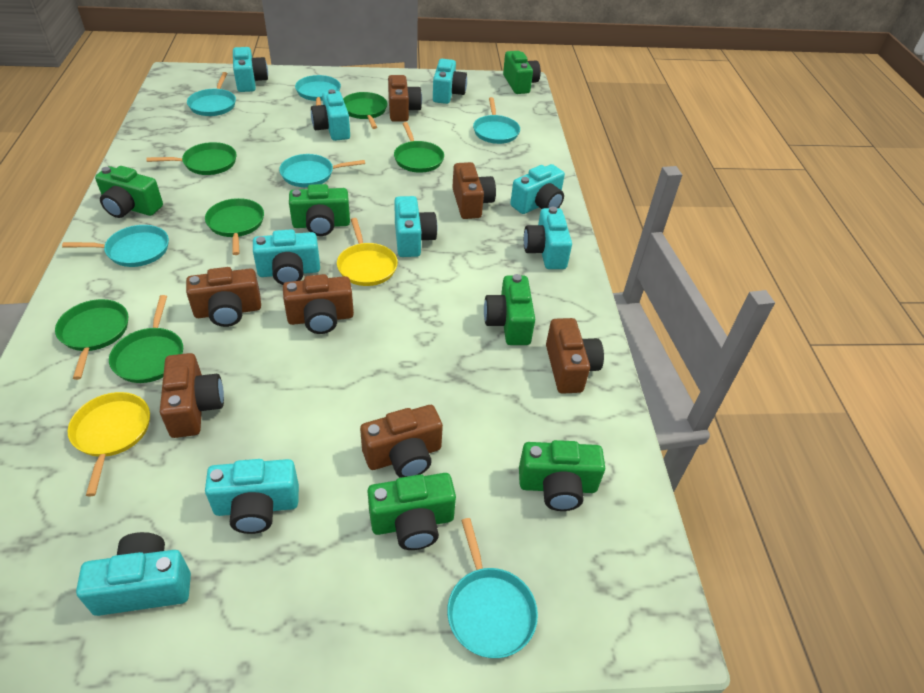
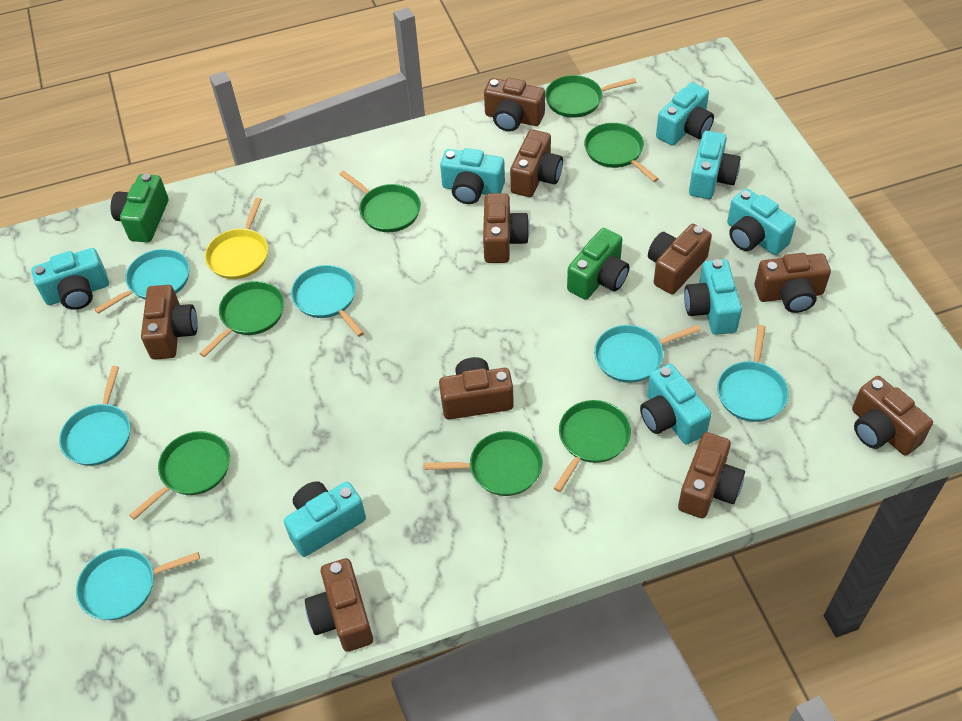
brown camera: [160,353,224,438] [186,267,261,327] [283,274,354,334] [360,405,443,478] [388,75,422,122] [452,162,496,219] [546,318,604,394] = 7 -> [141,285,198,360] [305,558,373,652] [439,357,514,420] [483,193,530,263] [484,78,545,132] [510,129,563,197] [648,224,712,294] [678,432,745,518] [754,253,831,313] [852,376,933,456] = 10
green camera: [95,166,163,218] [289,184,350,236] [367,473,456,550] [484,274,535,345] [503,51,541,94] [519,440,605,511] = 6 -> [111,174,168,243] [567,228,629,300] = 2
green pan: [55,299,128,380] [109,295,183,383] [146,142,236,175] [205,198,264,255] [343,92,387,129] [394,122,444,173] = 6 -> [129,431,230,520] [199,281,284,357] [339,170,421,232] [424,431,543,496] [545,75,636,118] [554,400,631,492] [584,123,659,182] = 7
turquoise camera: [76,532,191,616] [205,459,299,534] [233,47,268,92] [253,229,320,285] [311,89,350,141] [394,196,437,257] [433,59,467,104] [510,164,565,214] [524,207,572,269] = 9 -> [31,248,109,310] [284,481,366,557] [440,148,505,204] [640,364,711,445] [656,82,714,146] [684,259,742,335] [689,131,741,199] [727,188,796,255] = 8
yellow pan: [68,392,150,497] [337,218,398,286] = 2 -> [205,198,268,279] = 1

